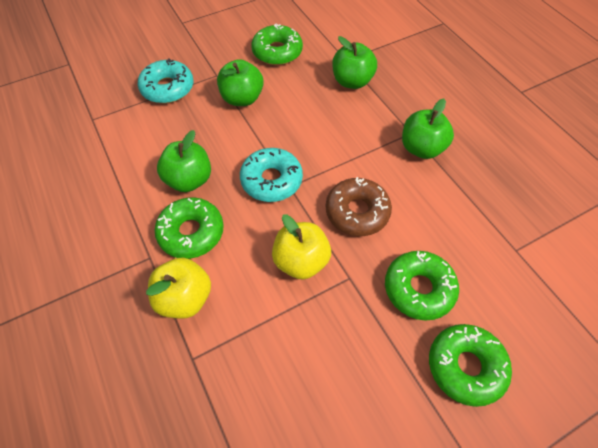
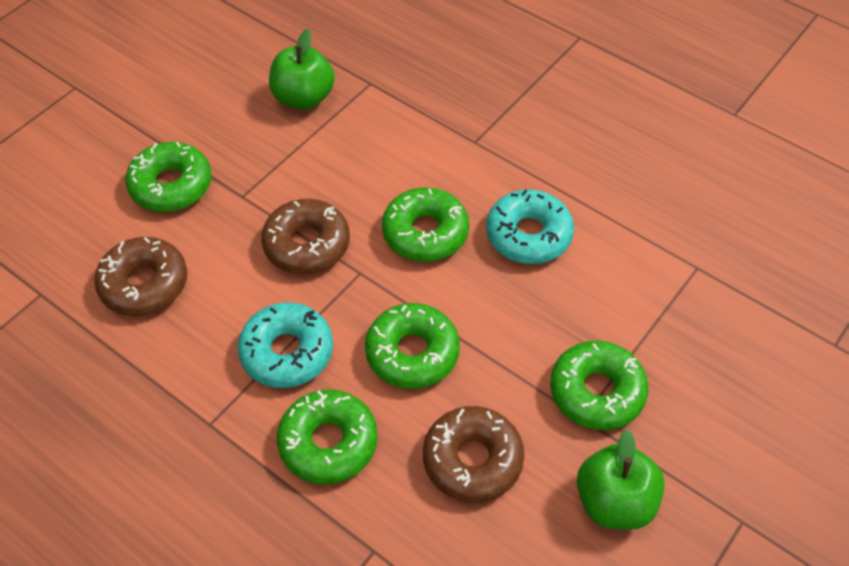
brown donut: [326,177,392,236] = 1 -> [94,237,187,316] [261,199,350,274] [423,406,524,503] = 3
green apple: [157,130,211,192] [217,59,264,106] [332,36,377,89] [402,99,454,159] = 4 -> [269,29,335,110] [577,429,665,530] = 2
green donut: [155,197,224,259] [251,23,303,65] [385,251,459,320] [429,324,512,407] = 4 -> [125,142,212,212] [277,389,378,484] [365,303,460,389] [382,187,469,262] [550,340,649,430] = 5
yellow apple: [146,258,211,319] [272,214,331,280] = 2 -> none = 0

